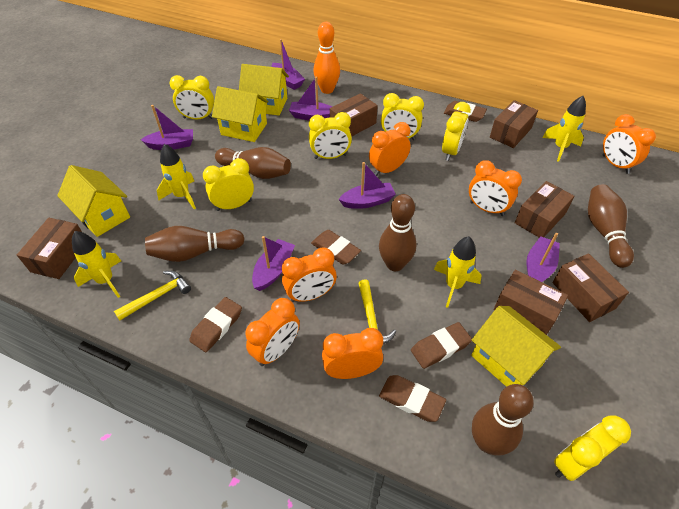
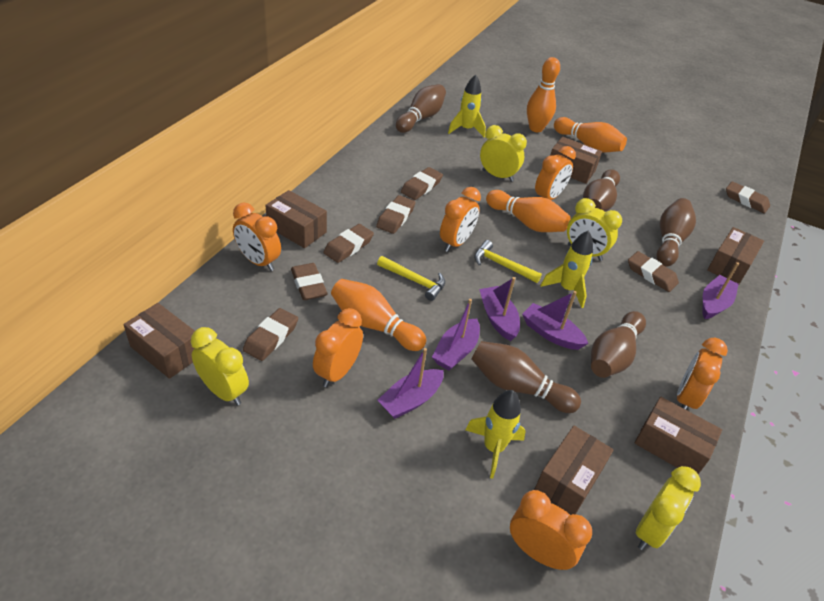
brown eraser: [189,297,242,352] [311,230,361,265] [379,375,446,422] [411,322,472,369] [444,101,487,122] = 5 -> [243,308,298,361] [291,263,328,300] [323,224,374,263] [376,195,415,234] [401,167,443,200] [628,251,679,292] [726,182,770,213] = 7
orange bowling pin: [313,22,340,94] = 1 -> [331,279,426,351] [486,190,570,232] [527,57,560,132] [554,117,627,153] = 4
purple boat: [141,105,193,150] [252,236,295,291] [272,39,305,90] [289,76,332,120] [338,162,396,209] [527,233,560,282] = 6 -> [377,348,444,419] [432,299,480,371] [479,277,520,341] [522,291,588,350] [702,262,739,319] = 5
yellow clock: [170,75,214,119] [203,158,254,211] [309,112,352,159] [381,93,424,140] [442,102,471,161] [554,416,631,481] = 6 -> [191,327,249,406] [480,125,527,182] [567,198,622,261] [636,466,701,550] = 4
yellow house: [57,165,130,237] [212,86,268,142] [239,64,289,115] [471,306,561,387] = 4 -> none = 0
yellow rocket: [72,231,121,298] [157,144,196,209] [434,236,482,308] [542,96,586,162] = 4 -> [448,75,486,138] [465,390,526,479] [540,230,593,308] = 3

